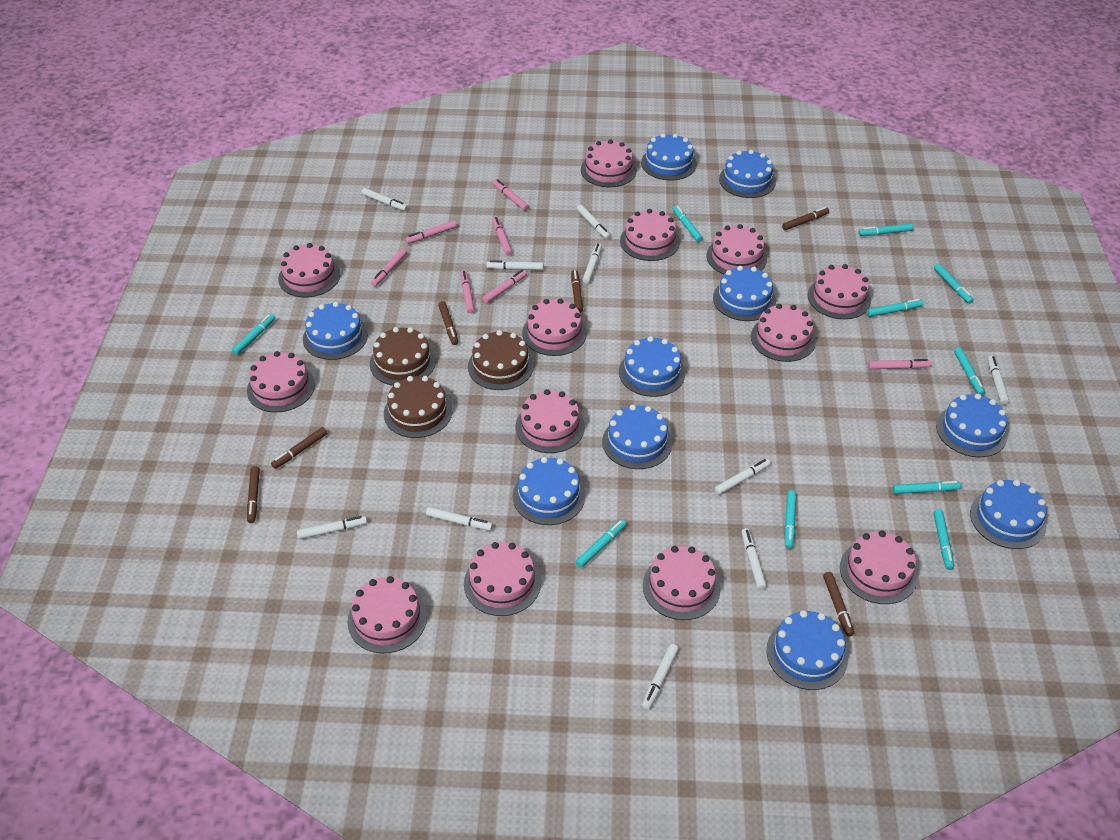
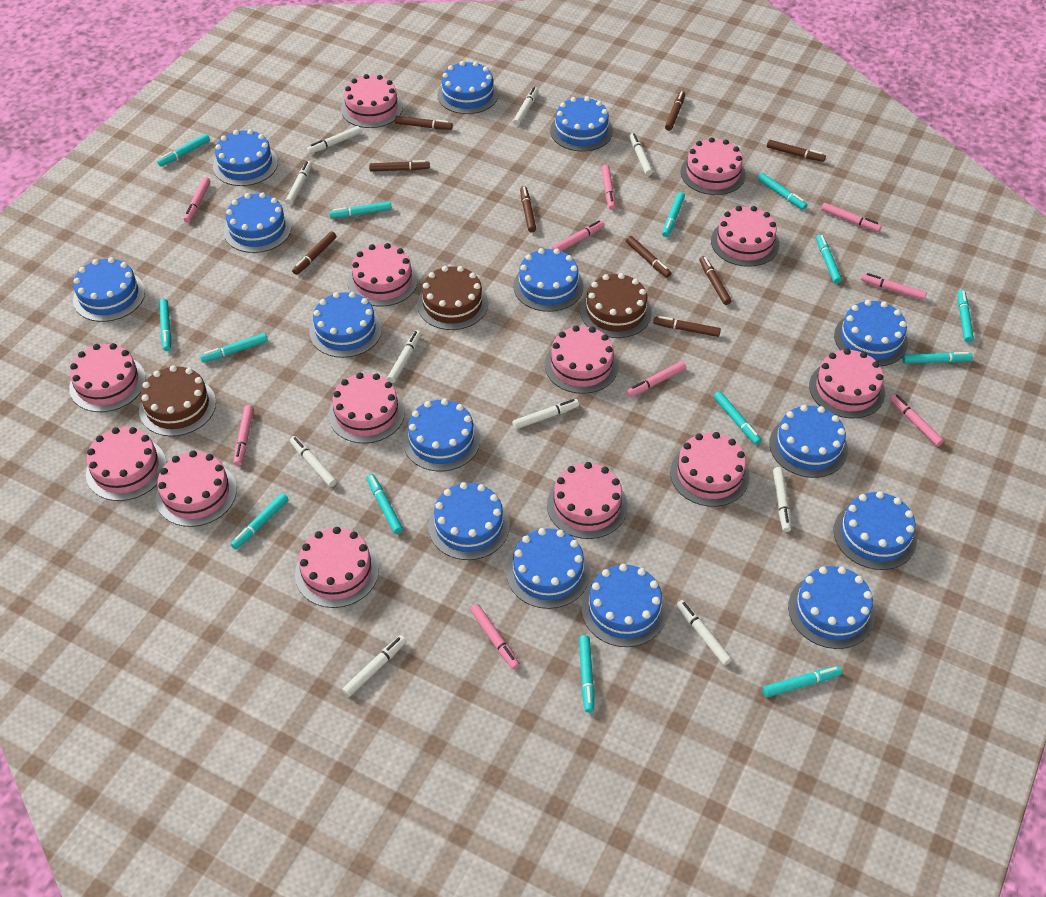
blue cake: [303,302,368,360] [513,457,585,525] [602,405,672,469] [619,336,685,397] [641,133,697,181] [713,266,776,321] [719,150,776,198] [766,610,848,690] [936,394,1008,457] [970,480,1047,549] = 10 -> [73,257,145,322] [213,129,278,186] [224,192,292,253] [310,292,382,358] [403,399,480,471] [428,482,510,560] [437,61,499,114] [506,528,590,609] [513,248,584,312] [550,96,613,152] [582,564,667,647] [769,405,848,478] [788,566,875,649] [834,300,908,366] [834,491,917,570] = 15
brown marker: [247,466,260,523] [271,427,327,469] [438,301,458,345] [571,270,583,313] [782,207,829,230] [823,572,854,637] = 6 -> [292,231,336,275] [369,160,430,172] [395,116,453,130] [520,186,536,232] [626,236,671,278] [653,316,721,337] [665,91,685,131] [699,256,731,305] [767,140,826,162] = 9
pink marker: [371,248,407,286] [405,220,457,244] [461,271,475,313] [482,270,527,303] [492,217,512,255] [493,179,529,211] [868,359,931,369] = 7 -> [184,177,210,223] [234,405,254,466] [470,604,520,669] [552,220,604,251] [601,165,616,210] [627,361,686,397] [821,203,882,232] [861,273,927,300] [889,394,944,446] = 9
turquoise marker: [232,314,275,355] [576,519,626,568] [673,205,703,242] [785,490,796,549] [858,223,913,236] [867,299,923,317] [893,481,961,494] [933,509,954,570] [934,264,974,304] [954,347,985,395] = 10 -> [157,134,210,167] [159,299,171,351] [200,333,268,363] [231,493,289,549] [329,201,392,219] [367,474,403,534] [579,635,594,713] [662,192,685,237] [714,391,761,445] [758,173,807,210] [763,666,842,697] [816,234,842,284] [903,352,972,364] [958,290,974,343] = 14

